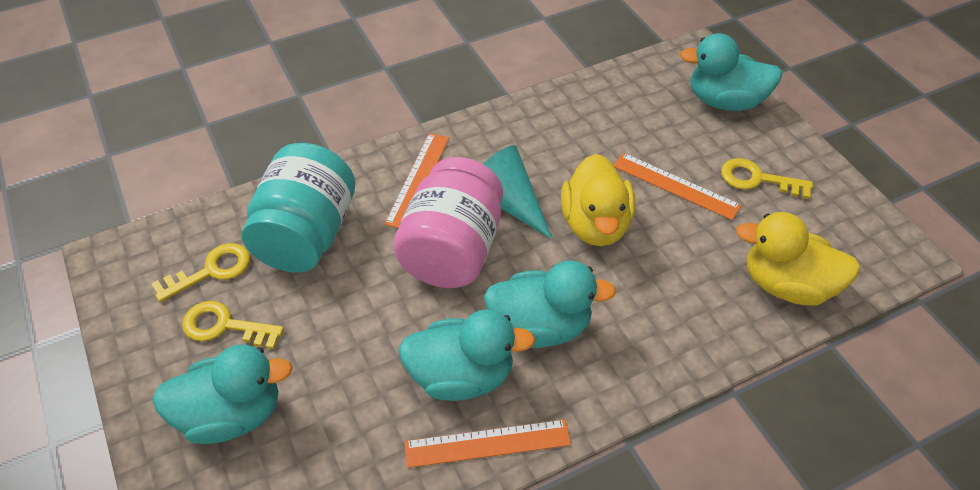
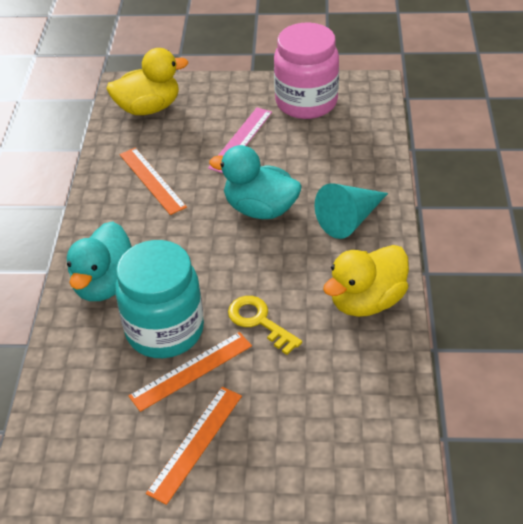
pink ruler: none = 0 -> [208,107,272,173] = 1
turquoise duck: [152,345,293,444] [398,309,536,401] [484,260,616,348] [680,33,782,111] = 4 -> [67,221,132,301] [209,145,302,219] = 2
yellow key: [151,243,250,302] [182,301,284,349] [721,158,813,199] = 3 -> [228,296,302,355] = 1

